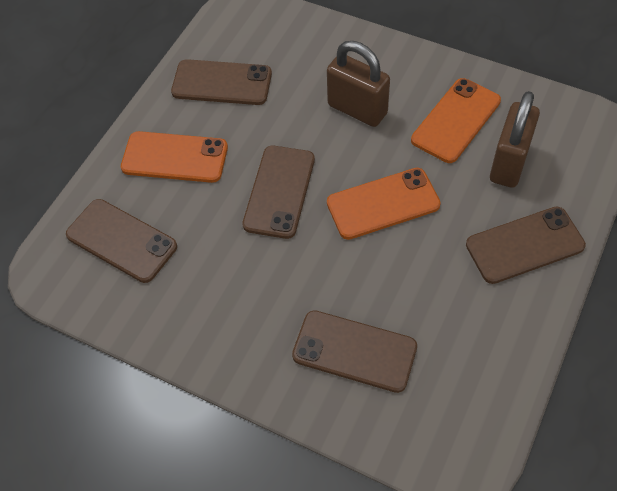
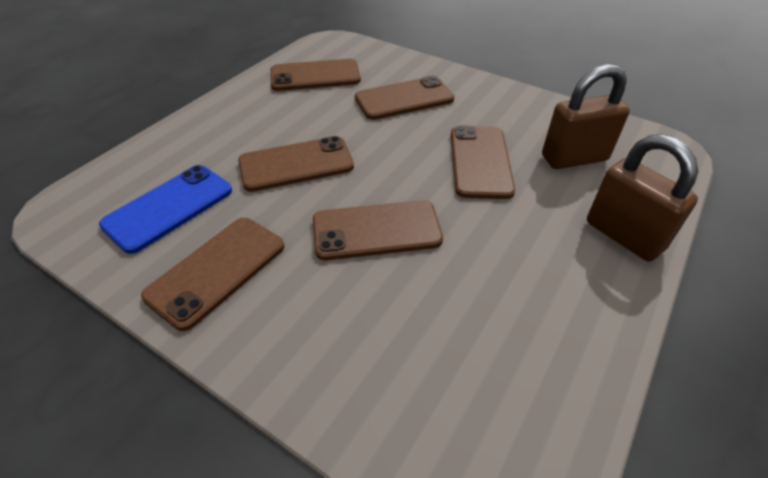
blue phone: none = 0 -> [99,165,232,254] = 1
brown phone: [66,199,177,283] [171,59,272,105] [242,146,315,239] [292,310,417,393] [466,206,586,284] = 5 -> [141,218,284,331] [238,136,354,192] [271,59,361,91] [313,200,443,260] [355,76,454,120] [451,125,515,199] = 6
orange phone: [121,131,228,183] [327,168,441,240] [411,78,501,163] = 3 -> none = 0

